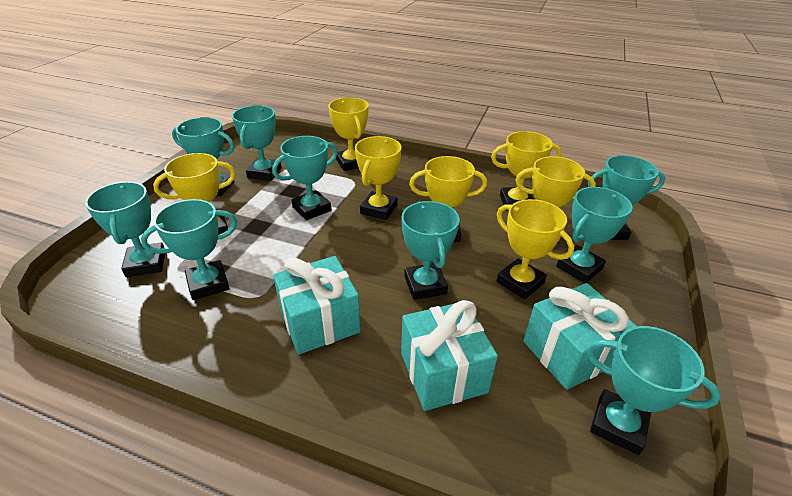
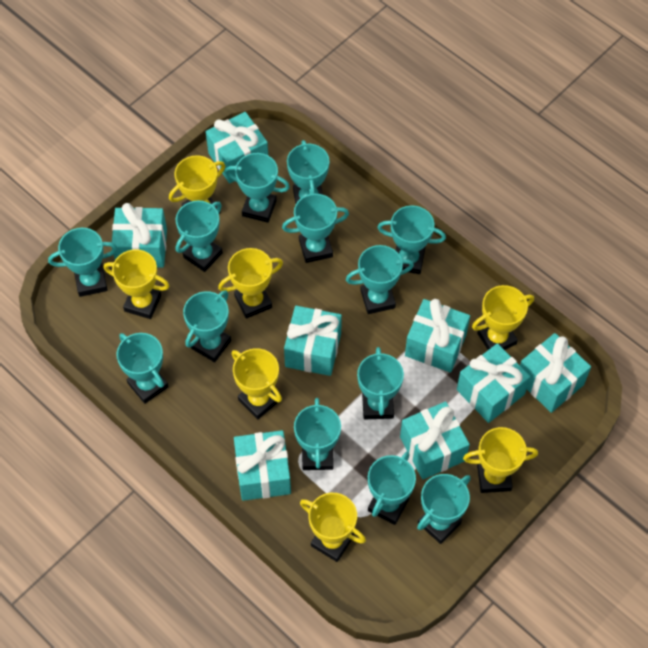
turquoise gift: [273,256,361,354] [401,300,498,411] [523,283,637,390] = 3 -> [112,203,167,268] [206,112,268,184] [234,430,291,501] [284,306,342,376] [400,402,470,480] [405,299,470,373] [457,343,530,423] [520,333,591,413] = 8
turquoise trophy: [85,182,165,277] [141,199,237,300] [172,117,234,196] [232,105,282,181] [272,136,338,221] [401,201,459,300] [556,187,633,283] [587,326,721,455] [588,155,665,240] = 9 -> [48,228,118,297] [116,333,169,404] [176,201,223,272] [183,290,231,362] [225,153,290,223] [282,194,349,263] [287,140,329,203] [294,398,341,470] [346,245,414,314] [357,347,404,419] [368,451,416,525] [377,205,446,274] [417,474,470,544] = 13

